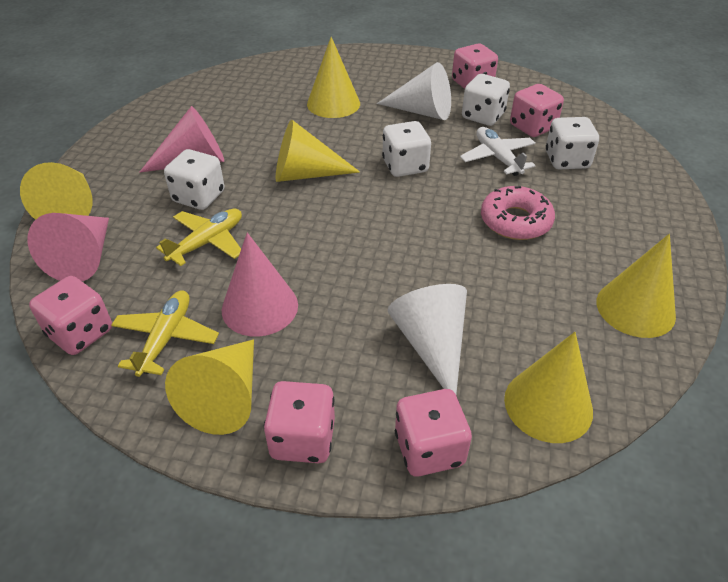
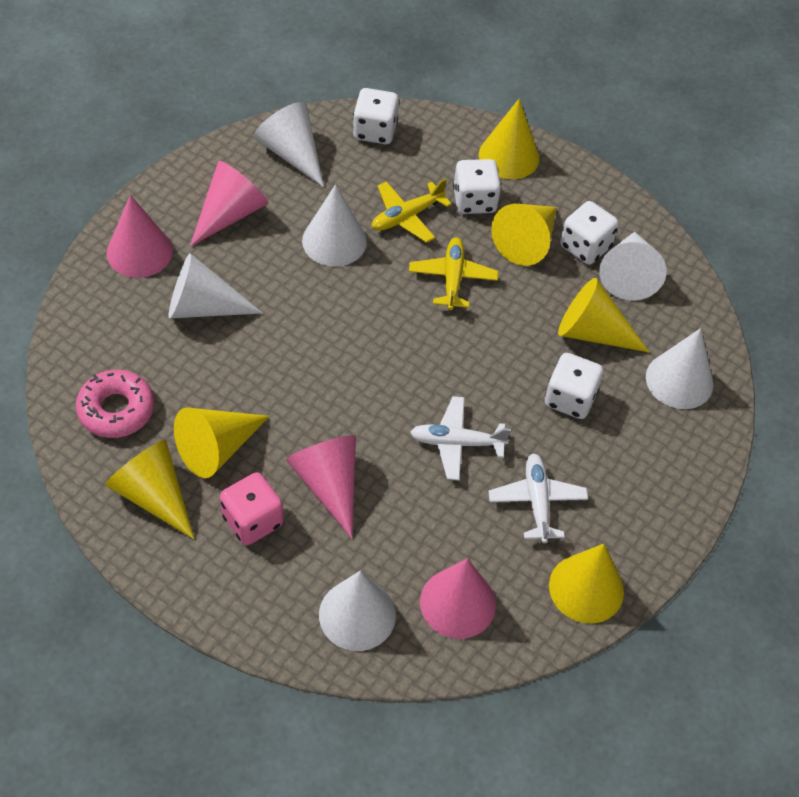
pink cone: [27,213,109,282] [139,106,224,173] [222,232,298,337] = 3 -> [107,195,173,278] [190,161,268,247] [286,435,356,539] [420,558,496,639] = 4
pink dice: [29,276,112,355] [264,381,335,463] [395,389,472,477] [452,43,498,89] [510,84,564,137] = 5 -> [220,472,284,545] = 1
white cone: [377,62,451,120] [388,284,467,394] = 2 -> [168,253,262,319] [254,102,324,187] [302,184,367,267] [319,571,396,651] [599,232,667,300] [646,328,714,409] = 6
white plane: [460,127,536,176] = 1 -> [410,396,511,480] [488,453,588,543] = 2

